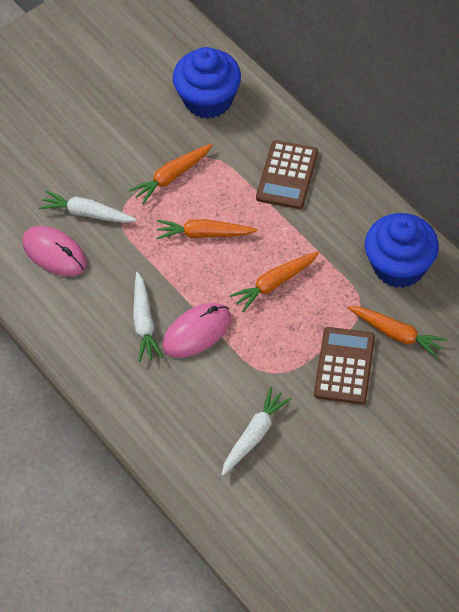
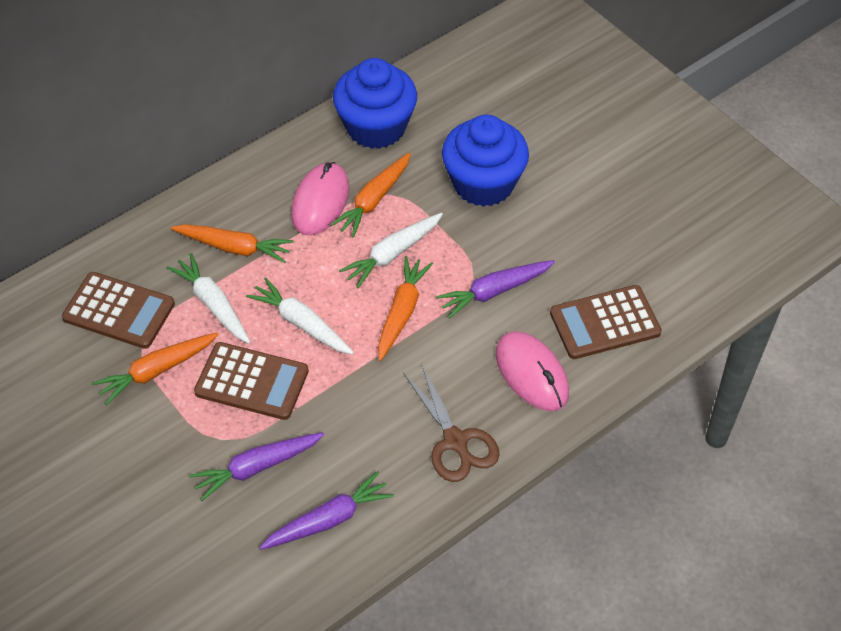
brown calculator: [256,140,318,209] [314,327,375,404] = 2 -> [62,272,175,349] [194,342,309,420] [550,285,662,359] = 3
brown scissors: none = 0 -> [403,365,499,482] = 1
purple carrot: none = 0 -> [189,432,324,501] [259,471,394,550] [436,260,555,319] = 3

